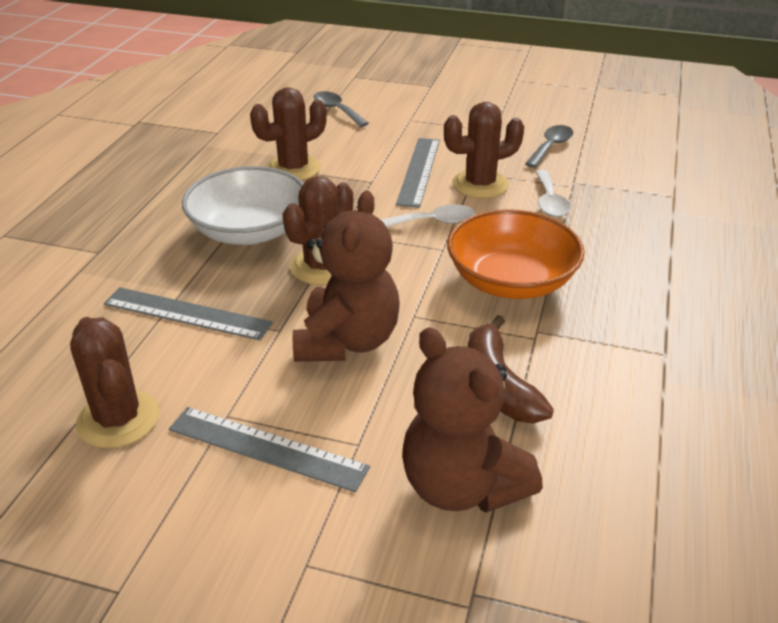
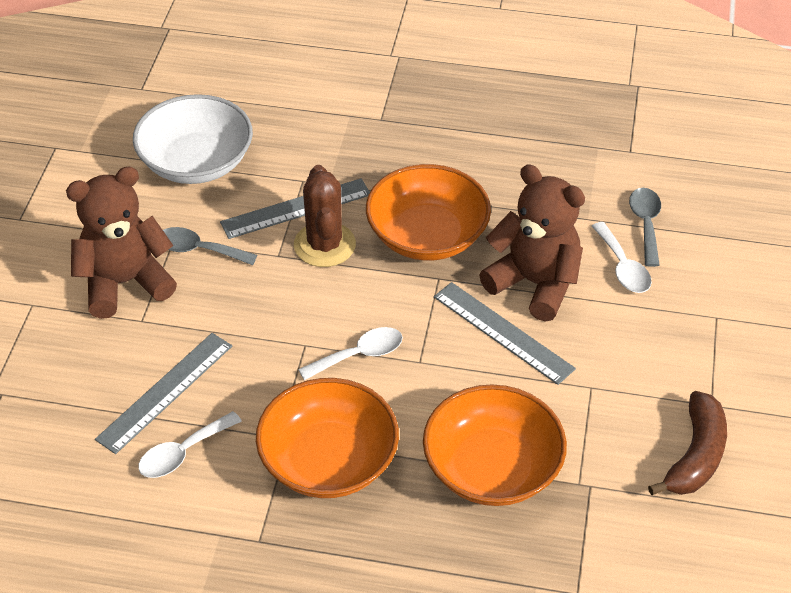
brown cactus: [70,317,159,448] [250,87,327,181] [283,176,353,285] [444,102,524,198] = 4 -> [294,165,356,267] = 1
orange bowl: [447,209,585,299] = 1 -> [256,378,399,498] [366,164,491,261] [423,384,567,506] = 3
white spoon: [381,204,475,227] [536,170,570,217] = 2 -> [138,411,242,478] [298,327,403,380] [592,222,652,293] = 3

